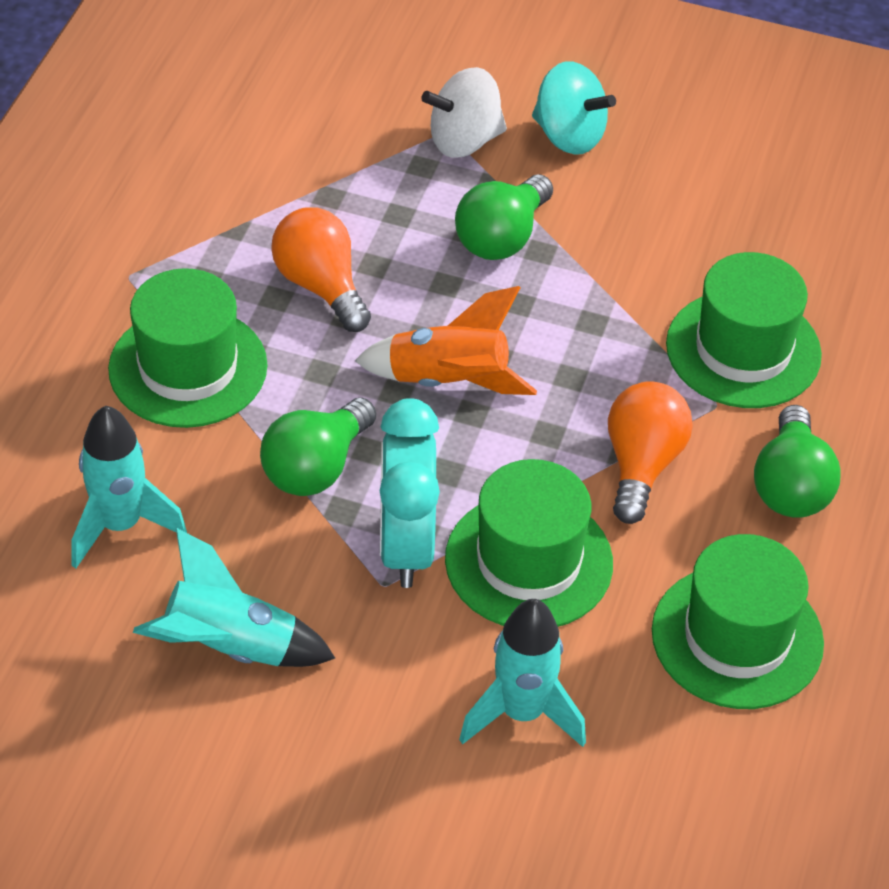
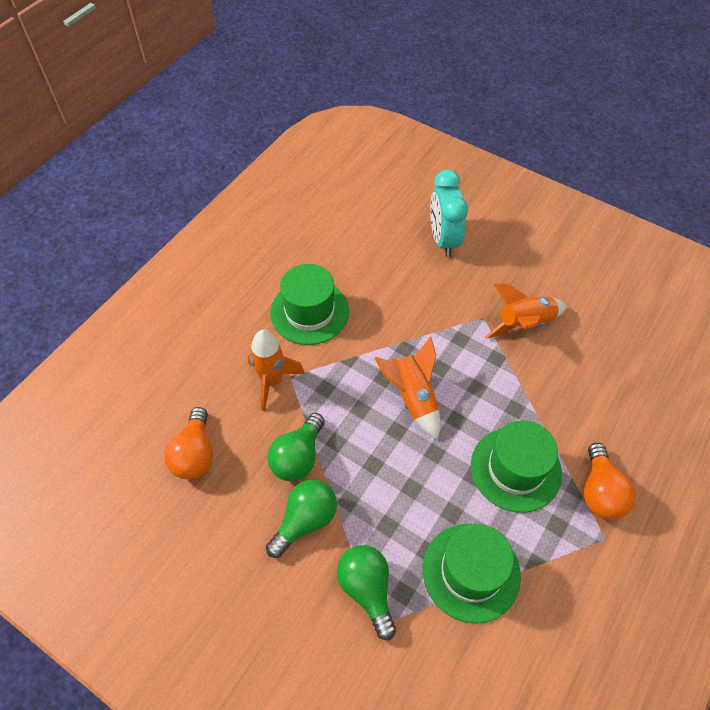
green hat: [108,268,268,428] [445,459,613,627] [652,534,824,709] [666,252,822,408] = 4 -> [270,264,349,345] [423,524,521,624] [471,420,562,513] = 3
orange rocket: [355,286,537,395] = 1 -> [247,330,305,411] [375,336,440,440] [485,283,567,338] = 3
turquoise rocket: [72,406,187,568] [133,528,335,667] [459,599,586,747] = 3 -> none = 0
turquoise spinning top: [532,61,616,155] = 1 -> none = 0
white spinning top: [421,67,507,158] = 1 -> none = 0

